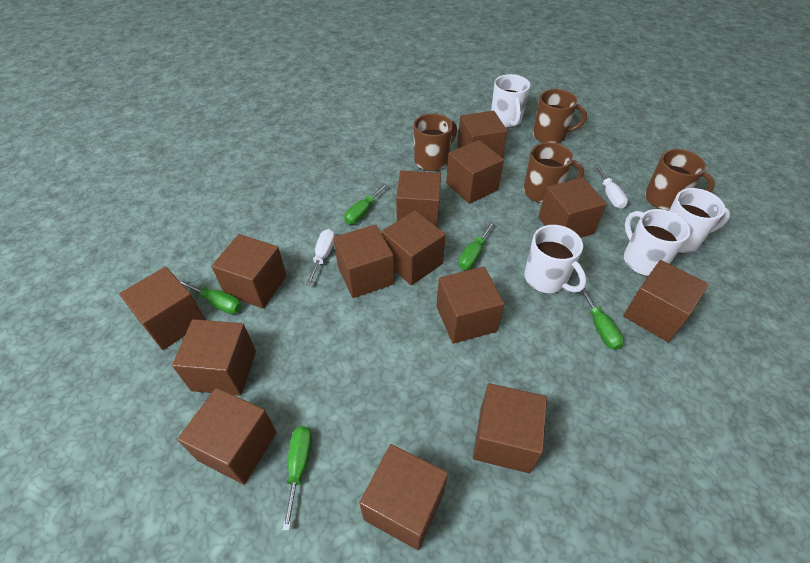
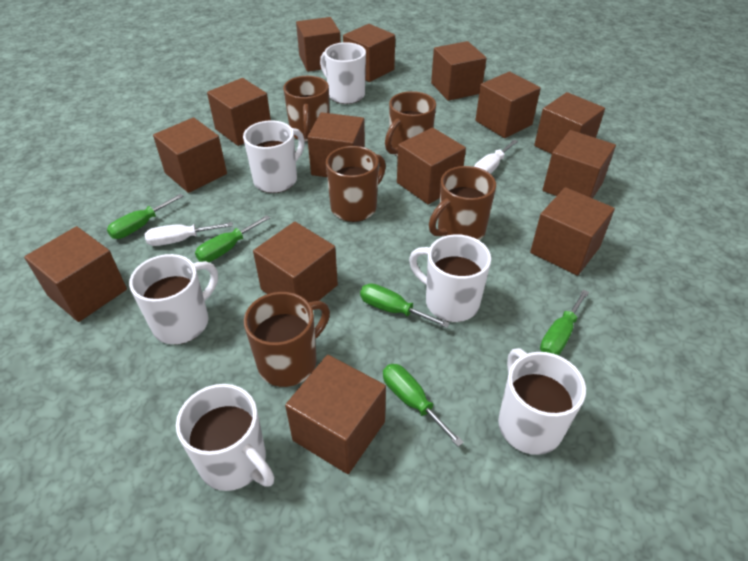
brown mug: [414,113,457,171] [524,142,584,203] [533,89,587,144] [645,149,715,210] = 4 -> [244,292,330,387] [283,76,329,142] [326,146,386,222] [385,91,436,157] [429,166,496,240] = 5
white mug: [491,74,530,128] [524,225,587,293] [624,209,691,276] [669,188,730,253] = 4 -> [129,254,218,344] [176,384,274,491] [243,120,305,193] [320,42,366,104] [409,234,491,322] [498,348,586,455] = 6

